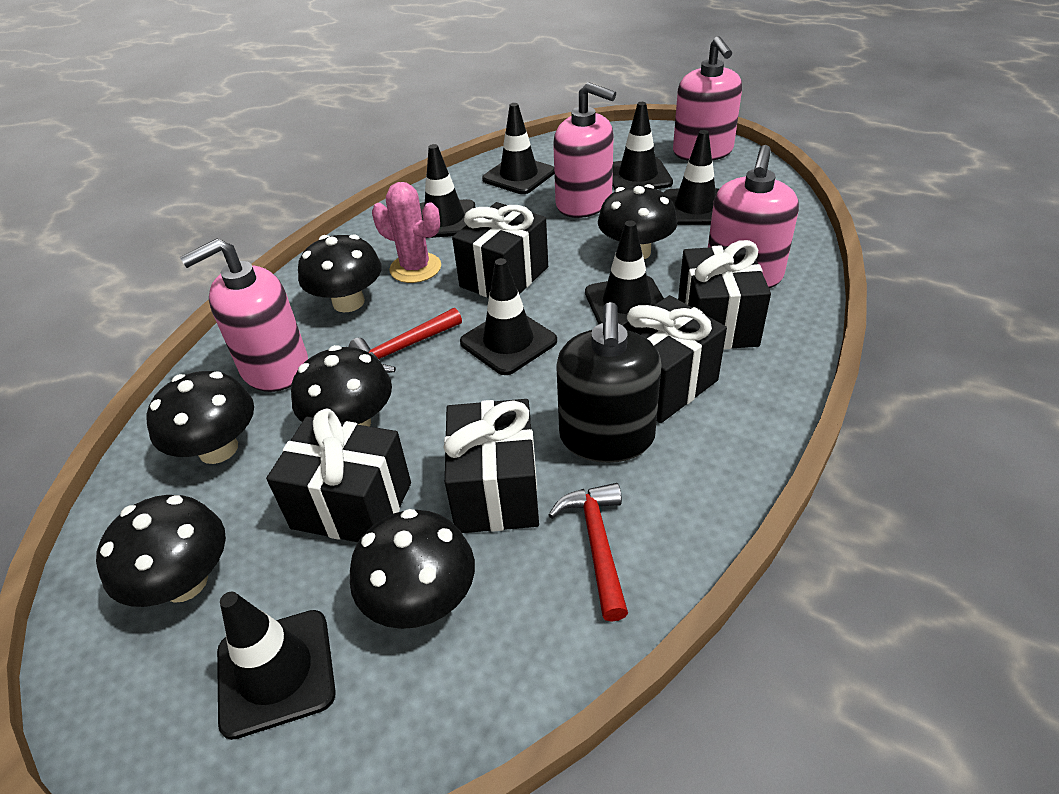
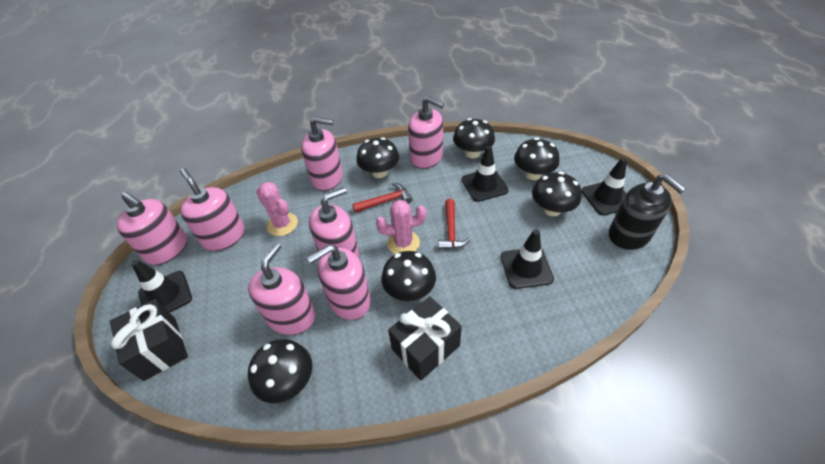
black gift: [266,408,411,542] [443,399,539,533] [452,202,548,298] [623,295,727,423] [678,240,771,350] = 5 -> [110,299,188,381] [388,296,462,381] = 2
black traffic cone: [217,592,336,740] [420,144,475,238] [460,258,557,375] [482,103,554,194] [585,221,664,326] [612,102,673,190] [664,130,719,225] = 7 -> [131,260,192,313] [461,146,509,202] [500,229,554,289] [581,158,627,216] = 4
pink cactus: [372,182,441,283] = 1 -> [256,182,298,236] [376,200,426,254] = 2
pink soap dispenser: [180,238,308,392] [553,82,616,218] [673,36,742,161] [708,145,799,288] = 4 -> [117,192,187,265] [180,168,245,251] [248,243,316,335] [301,117,343,191] [307,244,371,320] [309,187,359,257] [408,96,444,169] = 7

